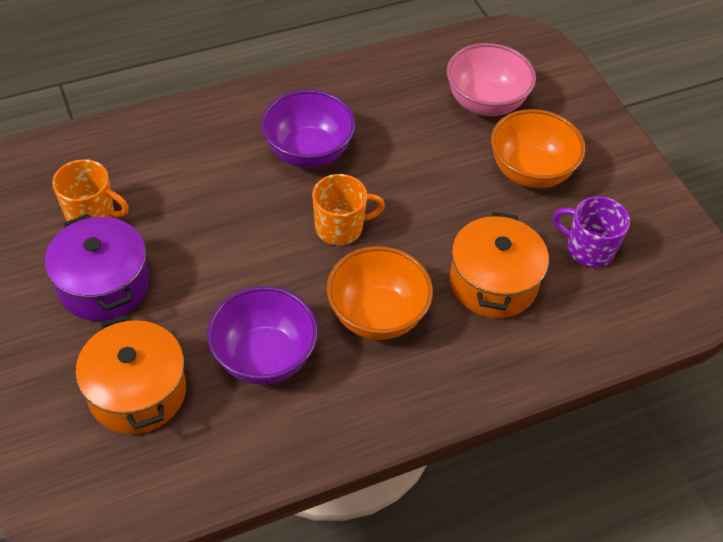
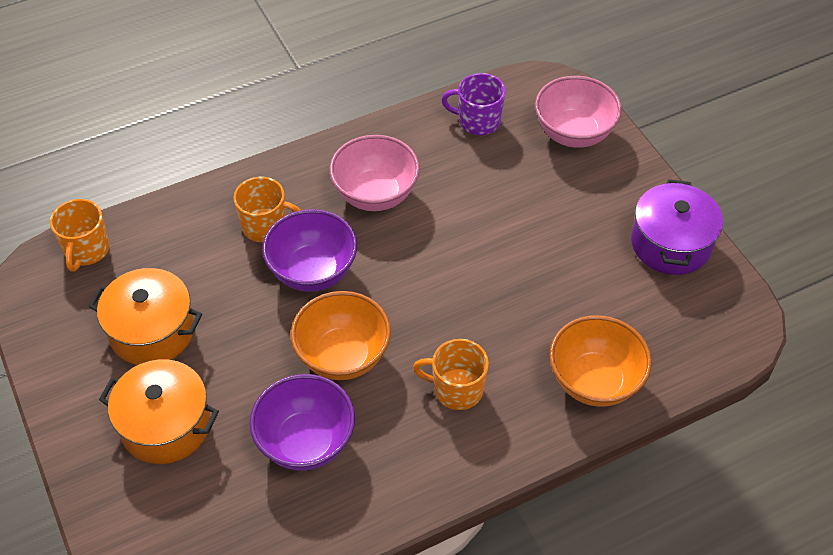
orange mug: [52,159,129,221] [312,174,385,245] = 2 -> [50,199,110,272] [234,177,301,242] [413,339,489,410] = 3
pink bowl: [447,43,536,116] = 1 -> [329,135,420,211] [535,76,622,148] = 2

